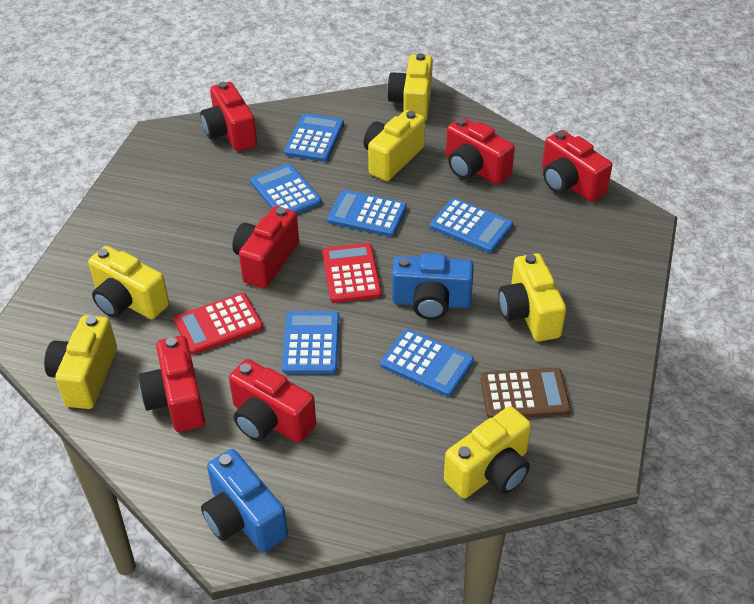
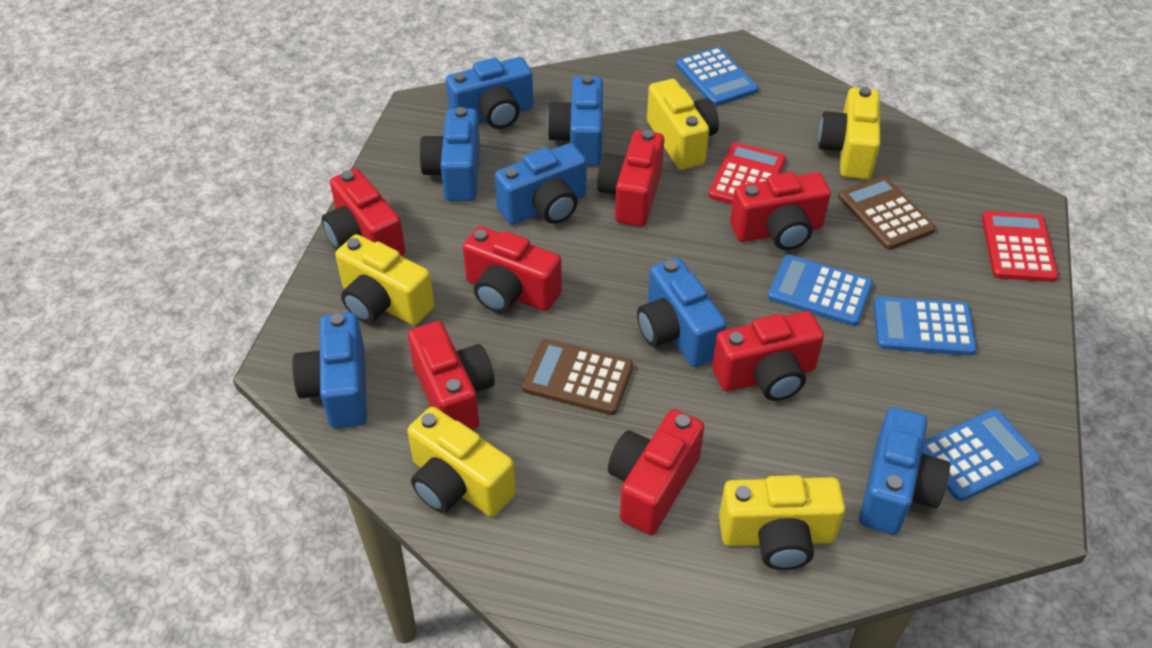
blue calculator: [250,163,322,214] [282,311,339,374] [284,113,344,162] [327,190,407,237] [380,329,474,397] [430,198,513,253] = 6 -> [676,47,758,106] [768,255,873,326] [874,296,977,356] [922,409,1041,501] = 4
blue camera: [201,449,288,552] [392,253,474,320] = 2 -> [292,312,367,429] [419,107,480,201] [446,57,533,129] [495,143,587,225] [547,75,603,166] [637,258,727,367] [859,407,950,535] = 7
brown calculator: [481,368,571,418] = 1 -> [522,339,633,415] [838,176,936,250] = 2
red camera: [138,335,205,432] [200,82,257,151] [229,359,316,443] [232,206,299,289] [446,117,515,185] [542,130,612,202] = 6 -> [322,169,406,256] [408,321,495,430] [463,226,562,313] [597,130,664,227] [608,409,705,535] [712,311,824,401] [730,172,831,250] = 7
yellow camera: [44,315,117,409] [88,246,169,319] [364,110,425,181] [387,53,433,121] [444,406,531,498] [498,253,566,342] = 6 -> [335,234,434,325] [407,407,516,517] [647,79,719,170] [719,475,845,570] [818,87,880,180] = 5

